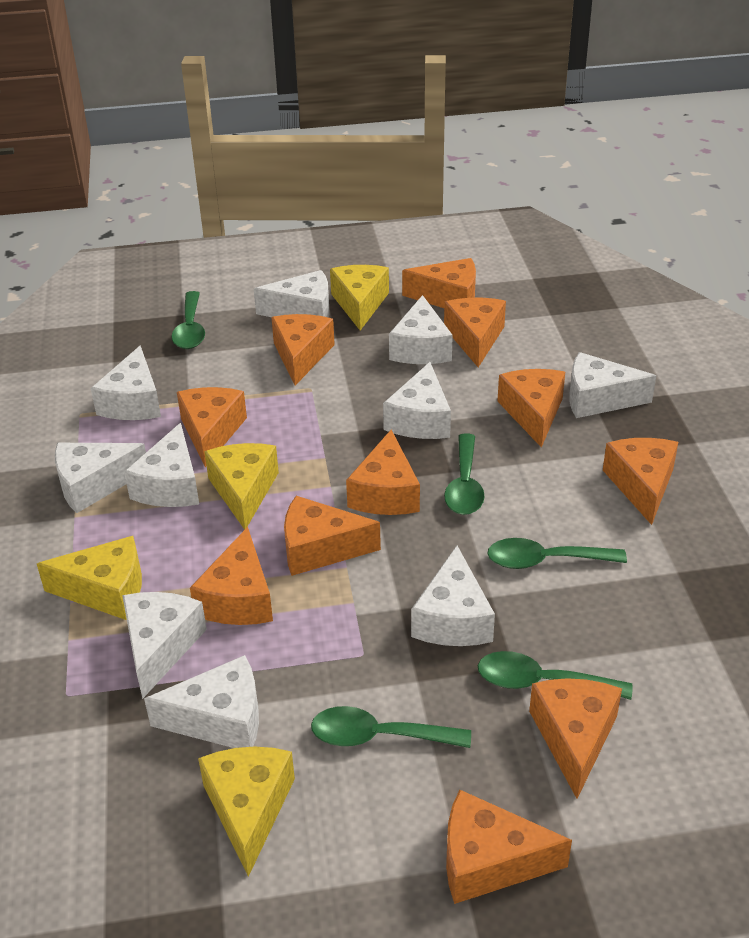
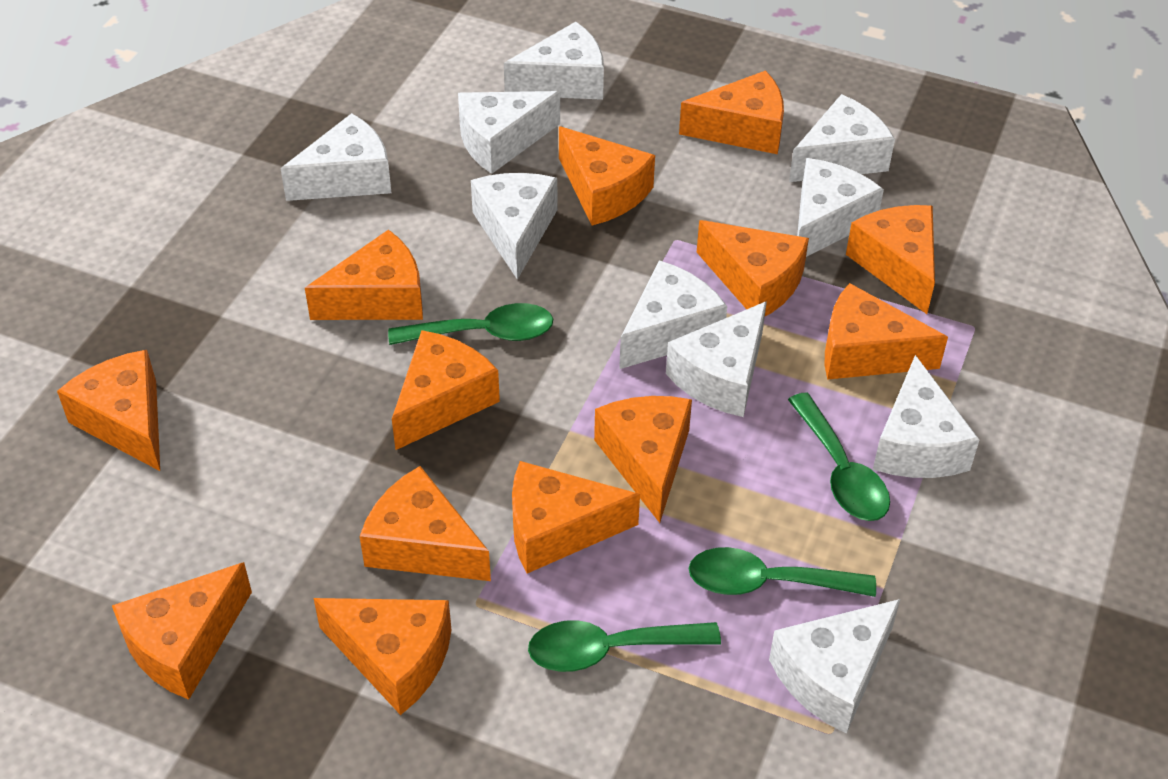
green spoon: [172,291,205,349] [311,706,471,748] [444,433,485,515] [478,651,632,700] [487,538,627,569] = 5 -> [388,303,553,345] [528,620,721,672] [688,547,876,597] [788,392,890,521] = 4
orange cheese: [177,387,247,467] [190,527,273,625] [271,314,335,385] [284,496,381,576] [346,430,420,515] [402,258,476,308] [444,298,506,367] [446,790,572,904] [497,369,565,448] [529,678,622,799] [603,438,678,525] = 11 -> [57,350,160,471] [112,562,252,700] [305,229,423,320] [313,598,451,715] [360,466,491,581] [392,330,500,450] [512,461,640,573] [559,126,655,225] [594,396,692,523] [679,70,784,154] [697,220,809,316] [825,283,948,380] [846,205,935,314] = 13
yellow cheese: [37,536,142,620] [198,747,295,877] [204,443,279,530] [330,265,389,330] = 4 -> none = 0

